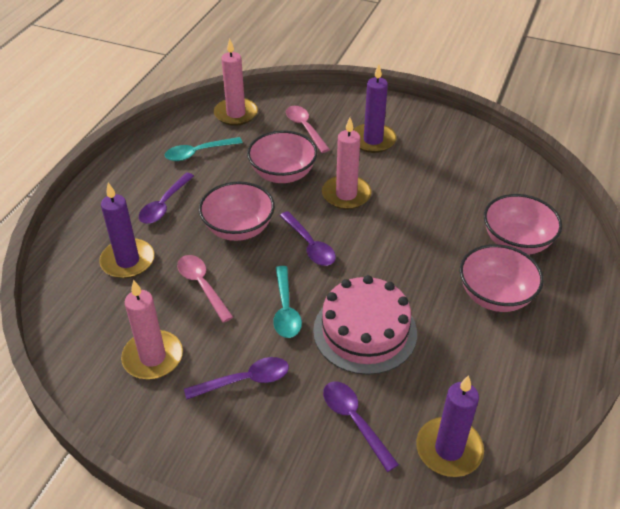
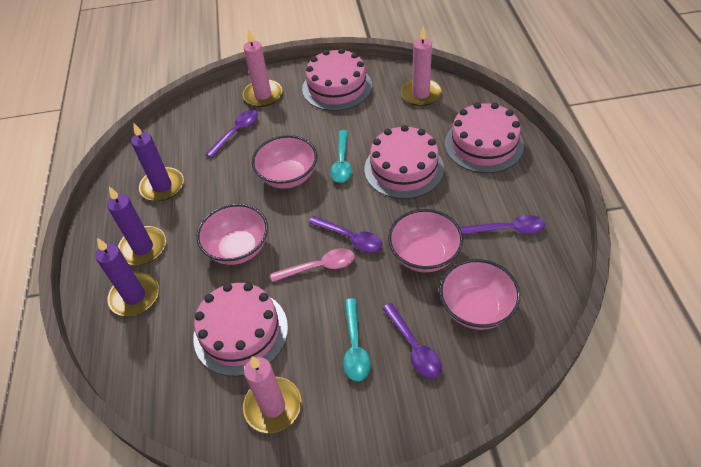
pink cake: [313,275,417,375] = 1 -> [193,283,288,377] [302,48,372,111] [365,125,444,199] [445,102,524,173] = 4
pink spoon: [177,255,233,323] [286,106,330,153] = 2 -> [270,248,355,282] = 1

